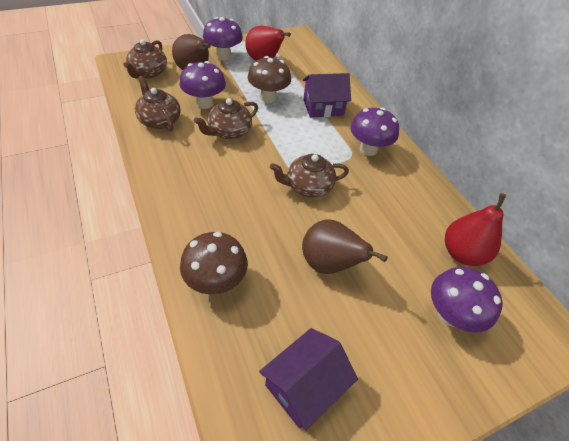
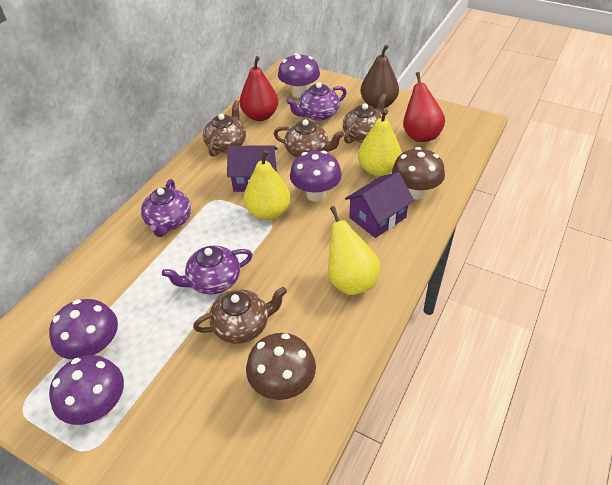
brown pear: [172,34,211,70] [302,219,388,274] = 2 -> [361,44,399,109] = 1
purple teapot: none = 0 -> [141,179,191,237] [162,245,253,295] [286,82,347,121] = 3
yellow pear: none = 0 -> [244,150,290,220] [328,206,380,295] [358,109,402,176] = 3

